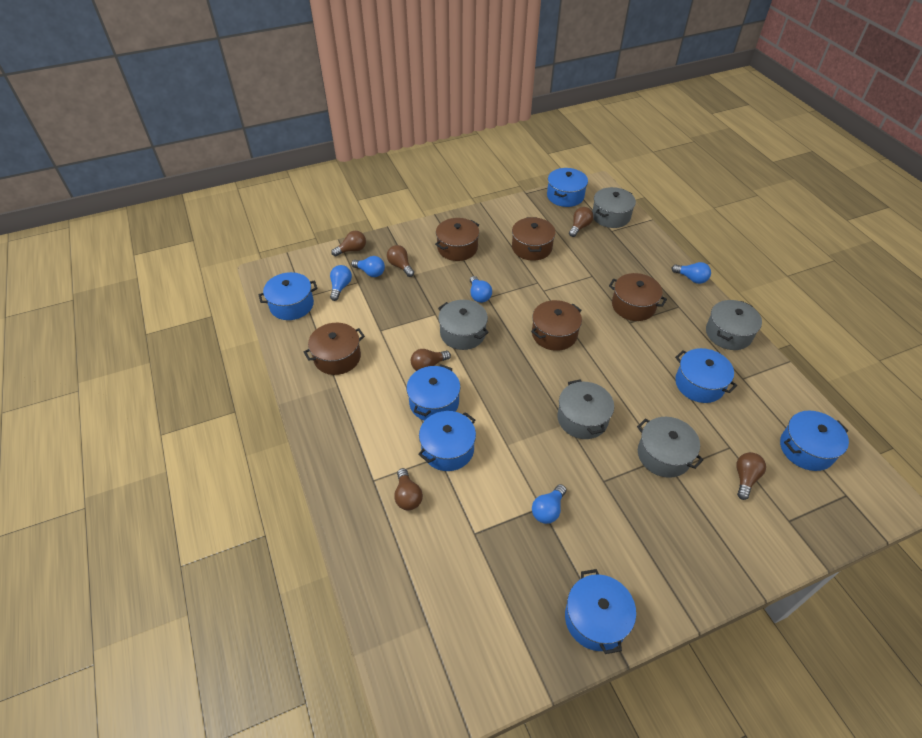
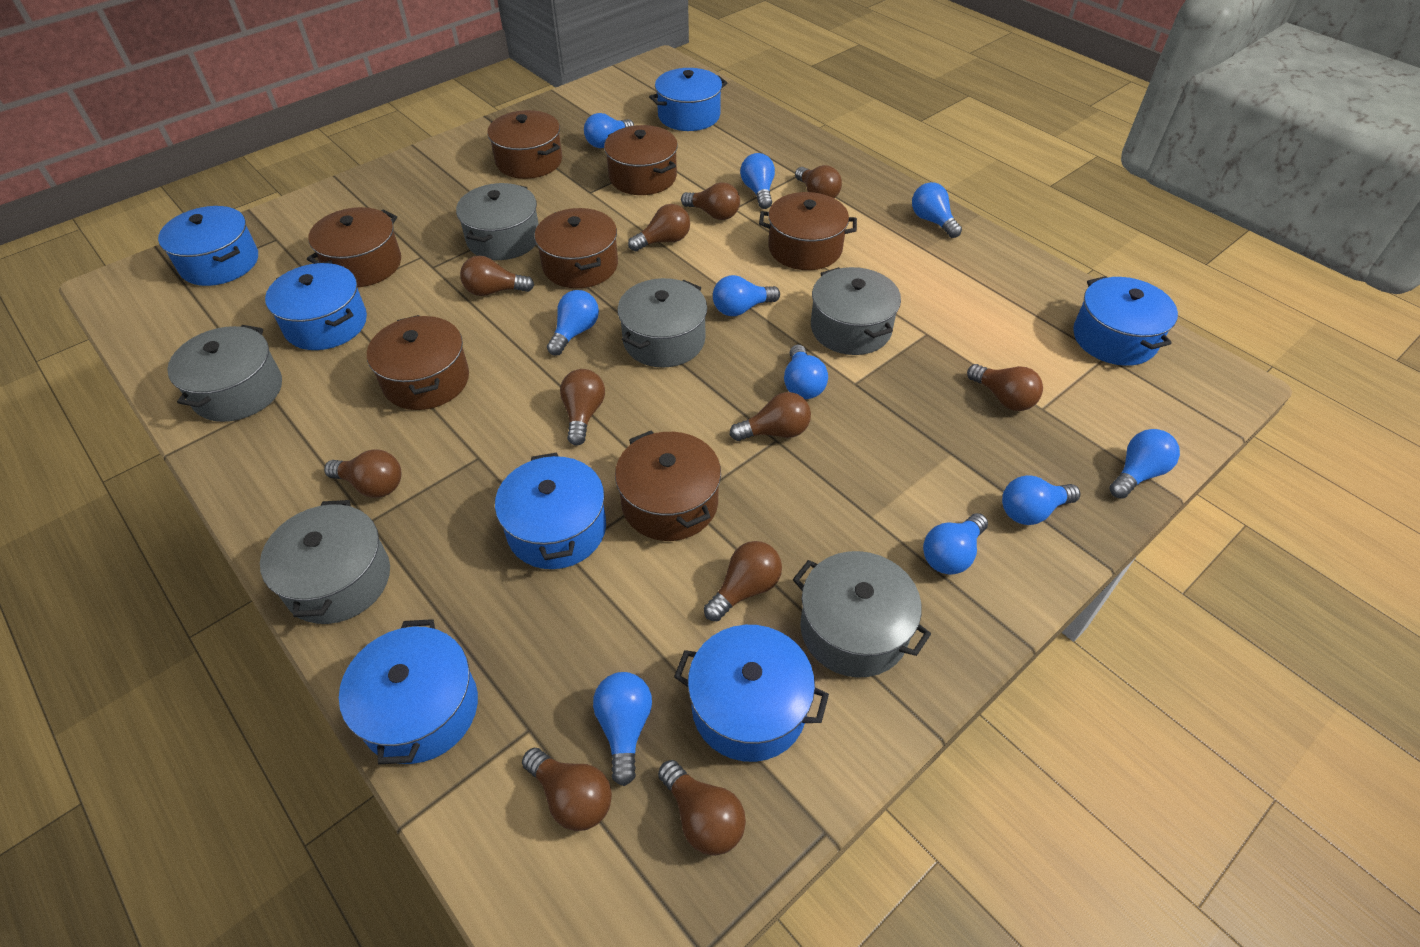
blue light bulb: [330,265,352,301] [351,256,385,277] [470,276,492,303] [532,484,567,524] [672,262,711,284] = 5 -> [547,290,599,355] [584,113,634,148] [593,672,652,786] [713,275,780,316] [740,153,775,209] [784,345,828,399] [912,182,962,238] [923,513,988,575] [1002,475,1080,525] [1109,429,1180,499] = 10
brown light bulb: [331,231,366,257] [387,245,414,277] [394,468,423,510] [411,349,451,371] [569,207,593,237] [736,452,766,500] = 6 -> [324,449,401,498] [460,256,534,296] [522,748,612,831] [560,369,605,446] [628,204,690,251] [658,760,746,856] [681,182,740,220] [704,541,782,621] [730,392,811,441] [795,165,842,198] [967,364,1043,411] = 11
brown pot: [304,323,365,375] [435,218,479,261] [512,217,556,261] [531,300,582,351] [609,273,667,321] = 5 -> [307,207,401,287] [367,315,469,410] [487,110,562,179] [534,208,618,288] [604,125,678,195] [615,430,721,541] [759,192,857,270] = 7
grey pot: [438,300,489,350] [557,380,614,439] [592,187,636,228] [637,417,704,478] [706,300,762,350] = 5 -> [167,325,282,422] [260,500,390,624] [456,183,539,260] [617,278,707,368] [793,551,931,678] [811,267,901,355] = 6

